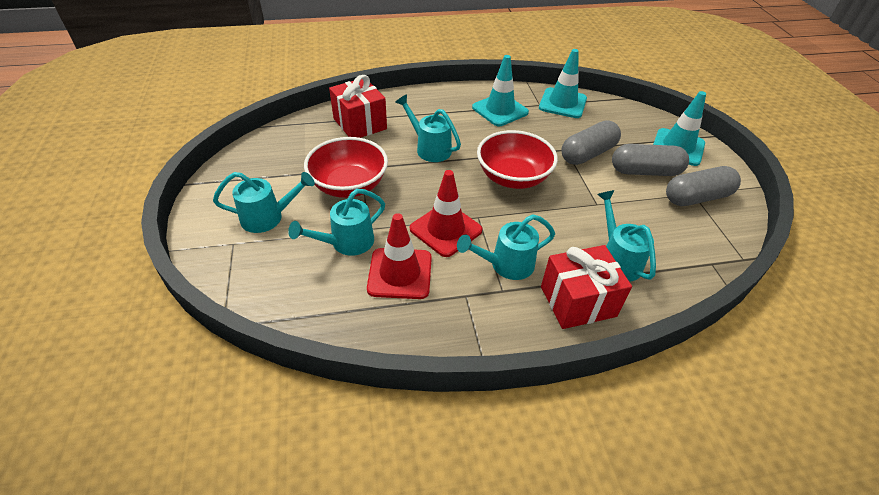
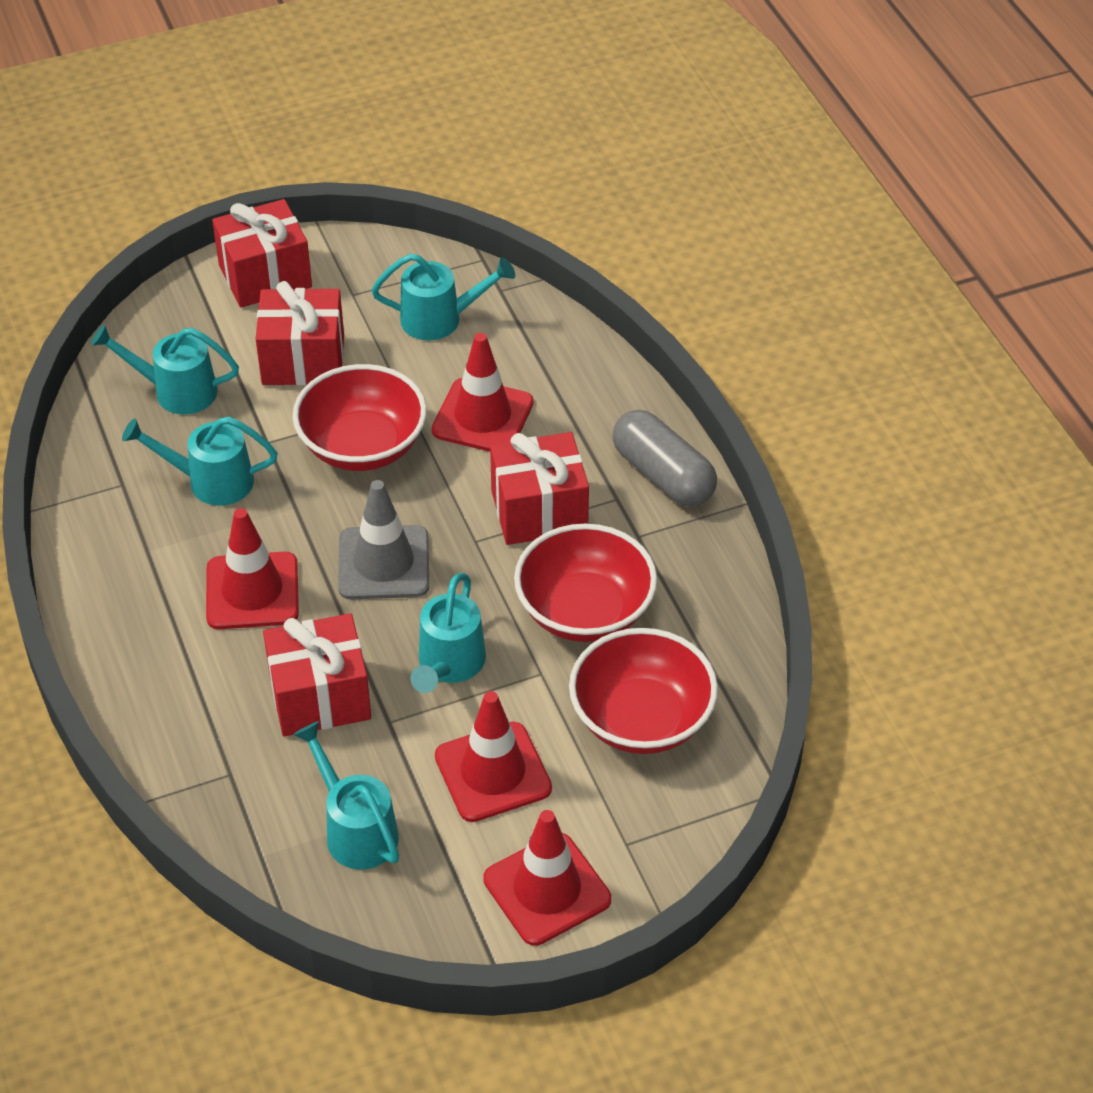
grey capsule: [561,120,621,165] [612,144,689,176] [666,166,741,206] = 3 -> [613,410,717,506] = 1
grey traffic cone: none = 0 -> [338,480,429,600] = 1
red bowl: [304,137,388,198] [477,130,558,189] = 2 -> [293,364,427,471] [514,523,657,642] [569,628,718,754] = 3
red gift: [329,75,387,138] [541,245,632,329] = 2 -> [212,199,312,308] [256,281,344,385] [263,613,371,737] [490,432,589,545] = 4
red traffic cone: [367,213,432,299] [410,170,483,257] = 2 -> [206,508,299,629] [432,333,534,452] [435,691,552,822] [483,810,611,946] = 4
turquoise traffic cone: [472,55,529,126] [539,49,587,118] [653,91,706,166] = 3 -> none = 0

